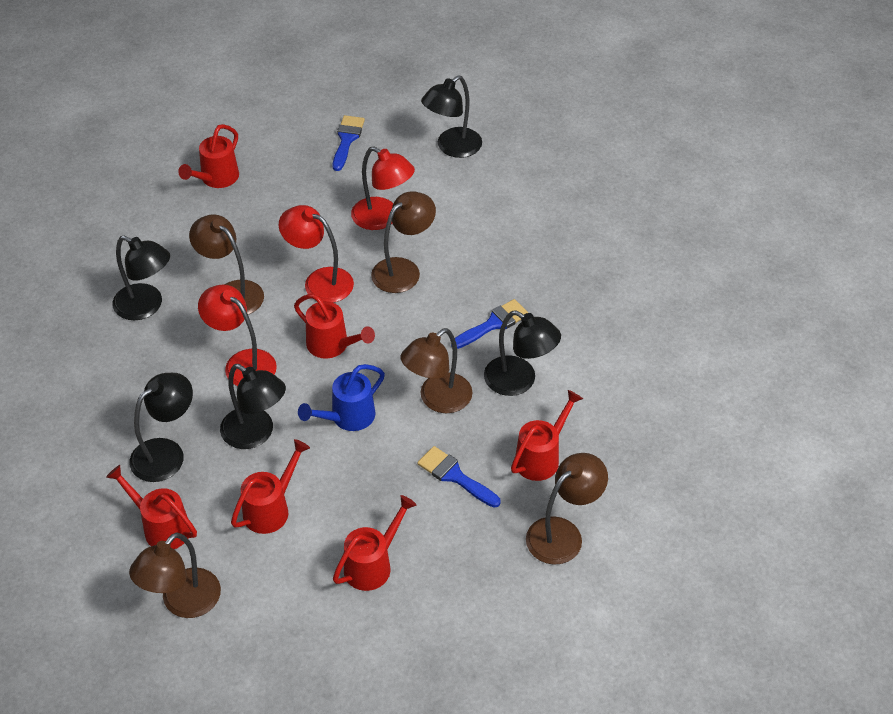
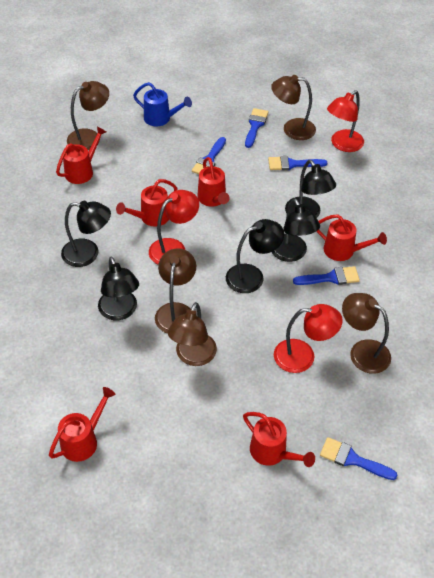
blue brush: [333,115,365,171] [417,446,500,508] [451,299,528,349] = 3 -> [192,137,226,174] [245,108,269,148] [268,156,327,171] [293,266,360,285] [320,437,397,480] = 5

